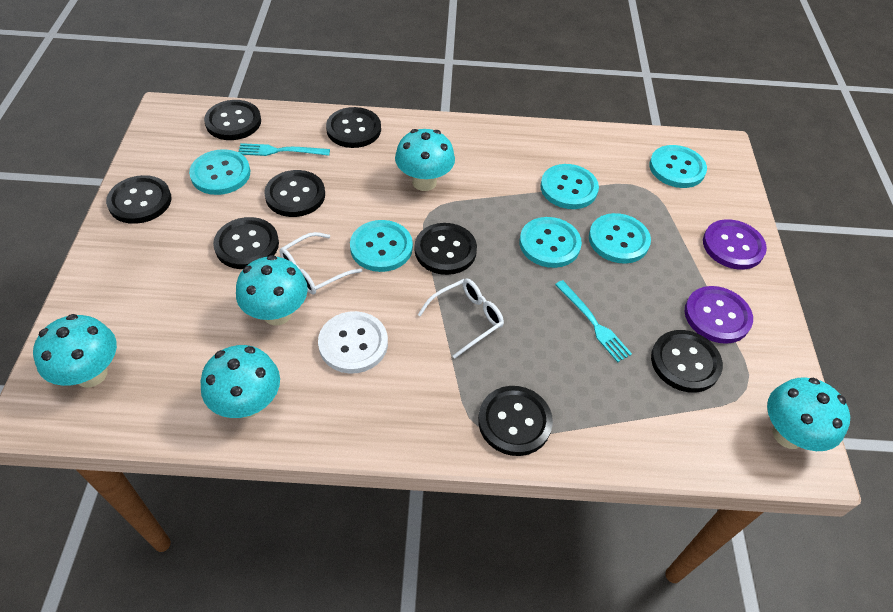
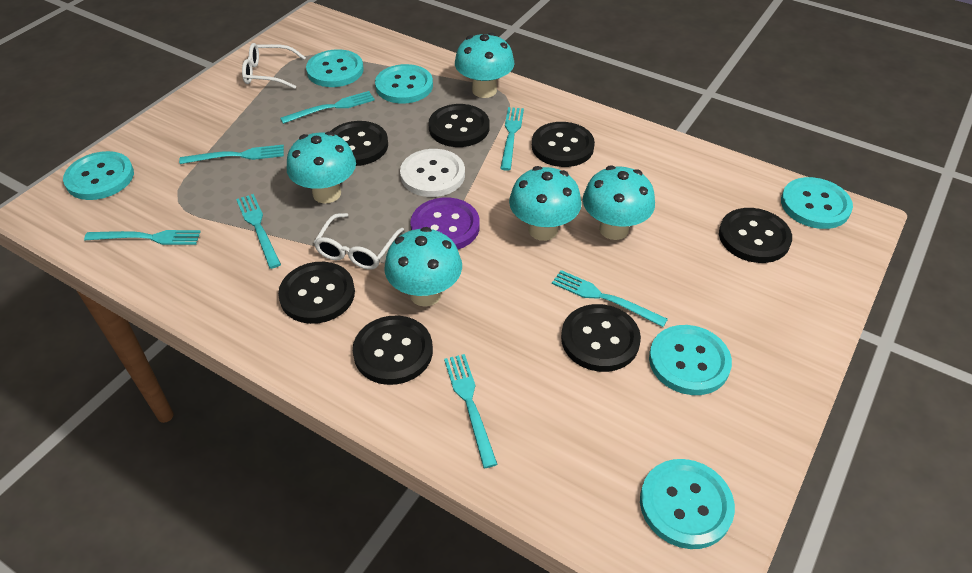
black button: [106,175,171,224] [204,100,261,140] [213,217,279,269] [264,170,325,217] [326,107,381,148] [415,223,477,275] [478,386,553,456] [651,330,723,393] = 8 -> [278,262,355,324] [330,121,388,166] [353,316,433,385] [429,104,489,147] [532,122,595,167] [561,304,641,372] [719,208,792,263] = 7
purple button: [684,286,753,344] [703,219,767,270] = 2 -> [410,198,480,249] = 1
turquoise fork: [238,143,330,156] [555,280,632,362] = 2 -> [84,230,201,245] [179,145,284,164] [236,194,281,269] [280,91,375,124] [444,354,498,468] [500,107,524,171] [552,270,668,327] = 7

